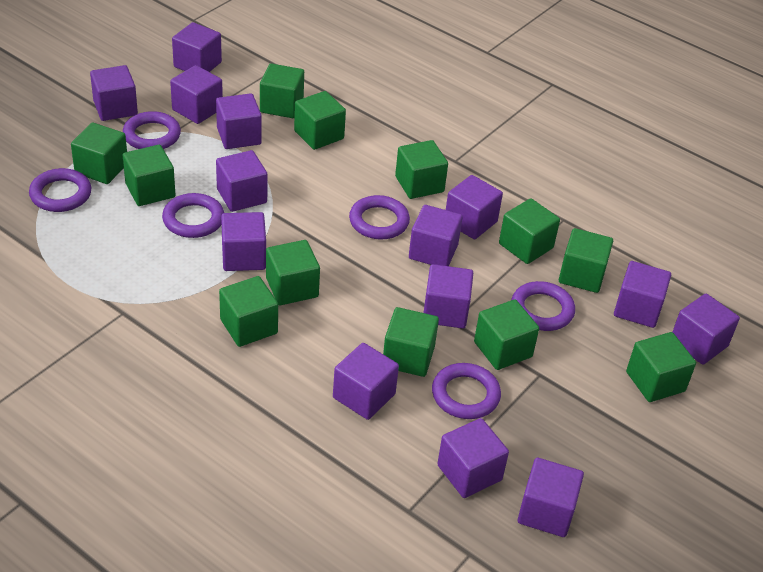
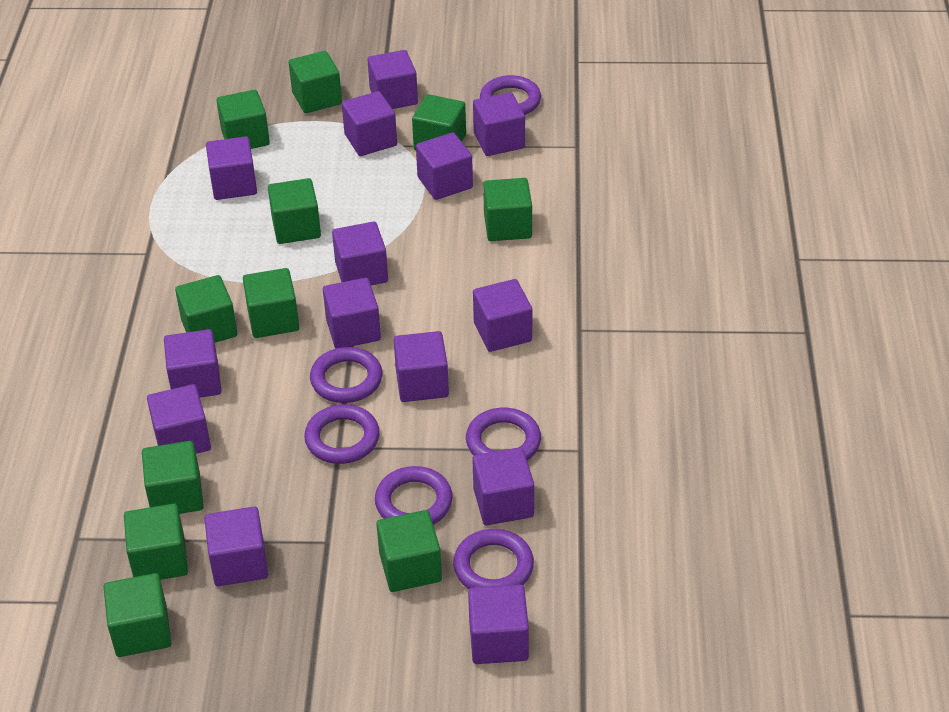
green cube: [71,122,127,184] [123,145,175,206] [219,276,278,347] [260,63,304,118] [266,240,320,305] [294,91,346,150] [383,307,439,377] [395,140,448,199] [474,300,539,370] [499,198,560,264] [559,228,613,293] [626,332,696,402] = 12 -> [103,573,171,657] [124,504,188,580] [142,441,204,514] [175,275,237,343] [216,90,270,149] [243,268,299,338] [268,178,321,244] [289,51,342,113] [376,510,442,592] [412,94,466,150] [483,178,532,241] = 11

